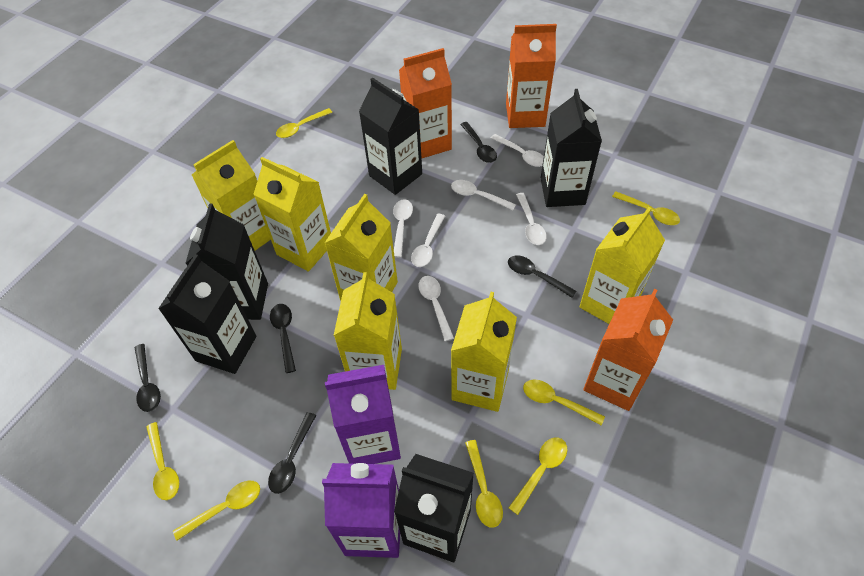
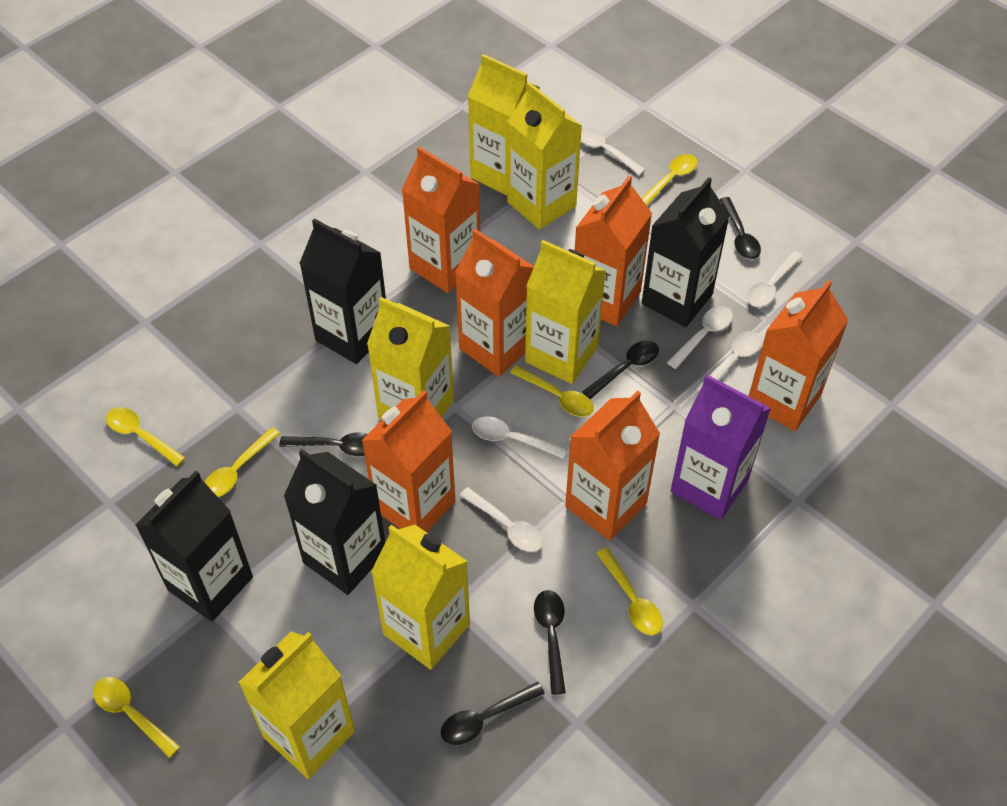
black carton: [158,254,256,374] [185,203,268,320] [359,77,422,195] [394,454,474,562] [541,89,602,207] = 5 -> [135,471,253,622] [284,449,385,595] [299,218,386,364] [642,177,730,327] = 4
orange carton: [399,48,452,158] [506,24,557,128] [583,289,673,411] = 3 -> [361,390,455,532] [402,147,480,293] [455,229,534,377] [565,391,660,541] [575,176,652,326] [749,280,848,431] = 6
purple carton: [322,463,400,558] [325,365,401,464] = 2 -> [671,375,771,520] = 1
yellow spoon: [146,422,179,500] [173,481,260,541] [276,108,332,138] [465,440,503,528] [508,437,567,515] [523,379,605,425] [612,191,680,225] = 7 -> [93,677,180,758] [106,407,185,466] [204,427,280,497] [510,365,594,417] [596,548,663,635] [641,154,697,206] = 6

